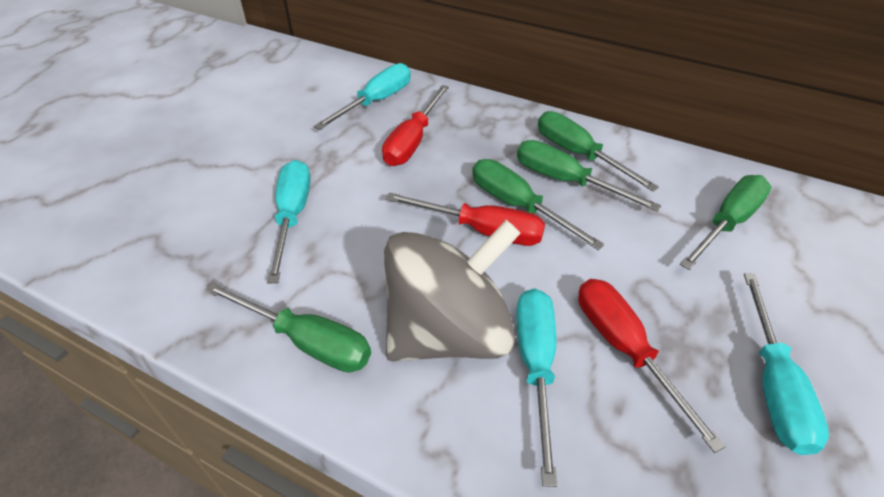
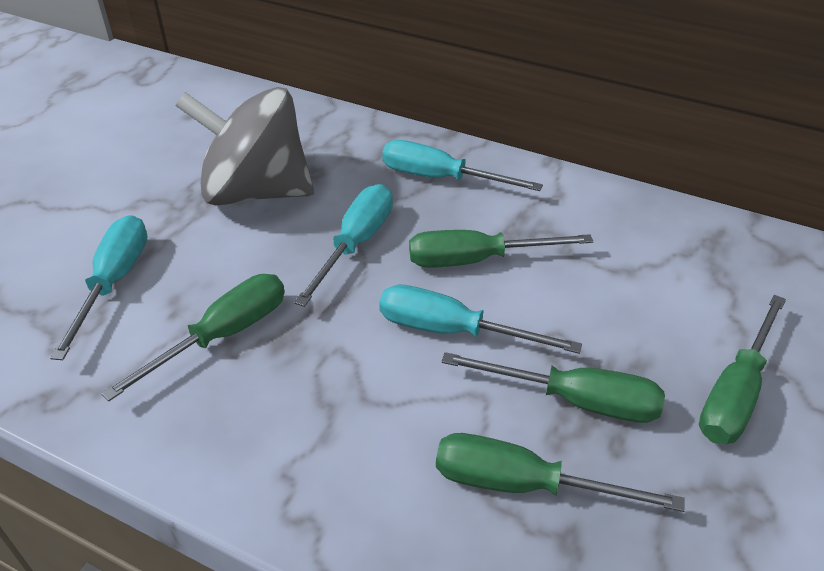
red screwdriver: [382,85,449,166] [386,192,545,246] [578,279,726,453] = 3 -> none = 0

